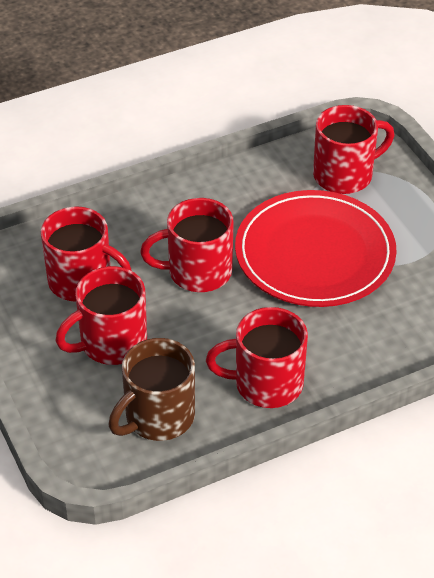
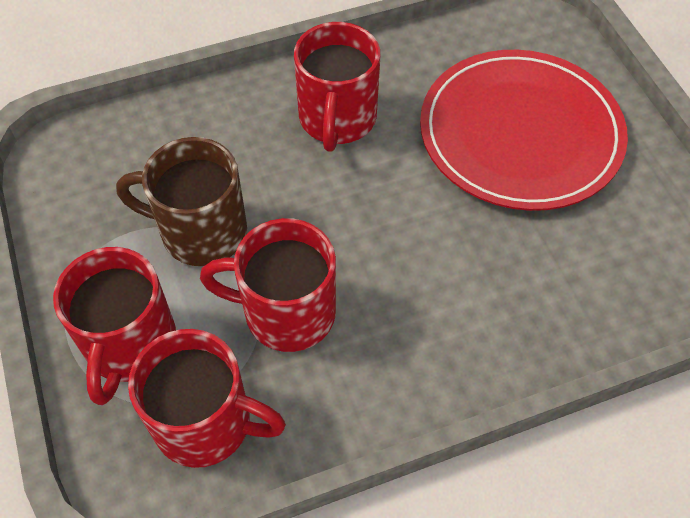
red mug: [41,206,132,302] [56,266,147,365] [140,198,234,292] [206,307,308,408] [313,105,394,194] = 5 -> [53,247,176,405] [128,329,286,468] [200,218,336,352] [294,22,380,152] = 4

